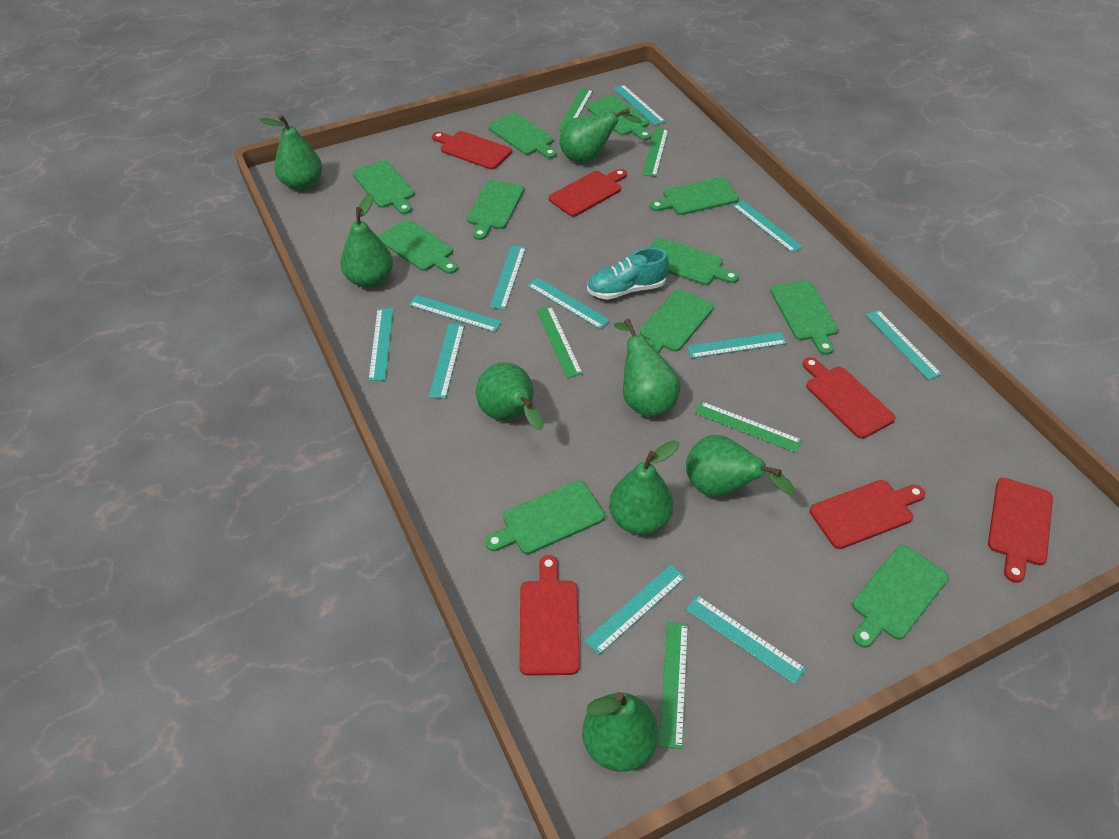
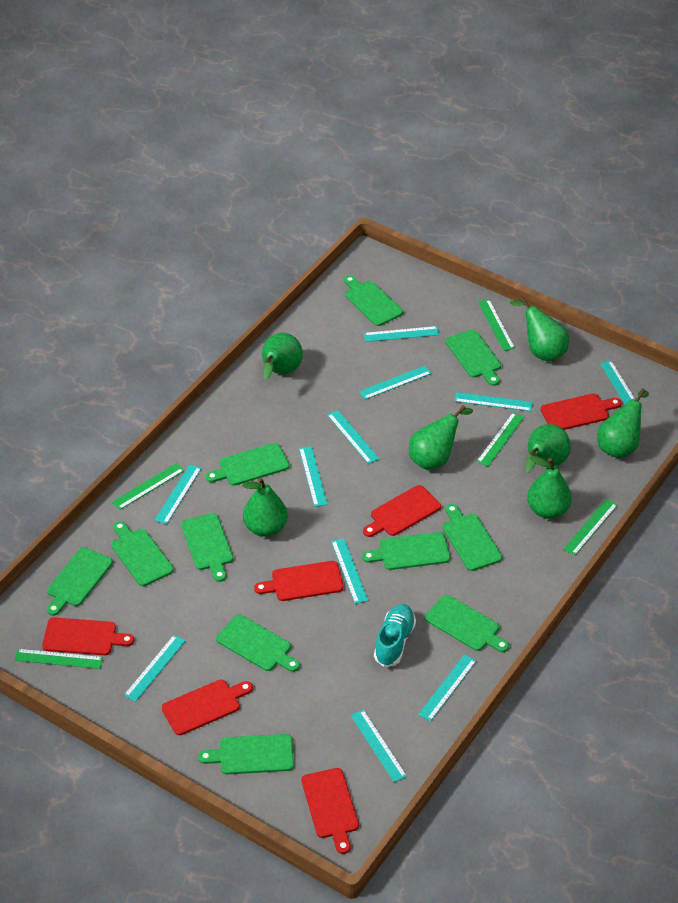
green pear: [259,115,322,191] [341,193,393,288] [476,362,544,430] [559,108,642,162] [582,692,659,772] [609,440,679,535] [614,319,681,417] [686,435,795,497] = 8 -> [242,477,288,537] [262,333,303,380] [409,405,473,470] [510,297,569,362] [525,424,571,472] [527,456,572,519] [597,388,649,458] = 7

